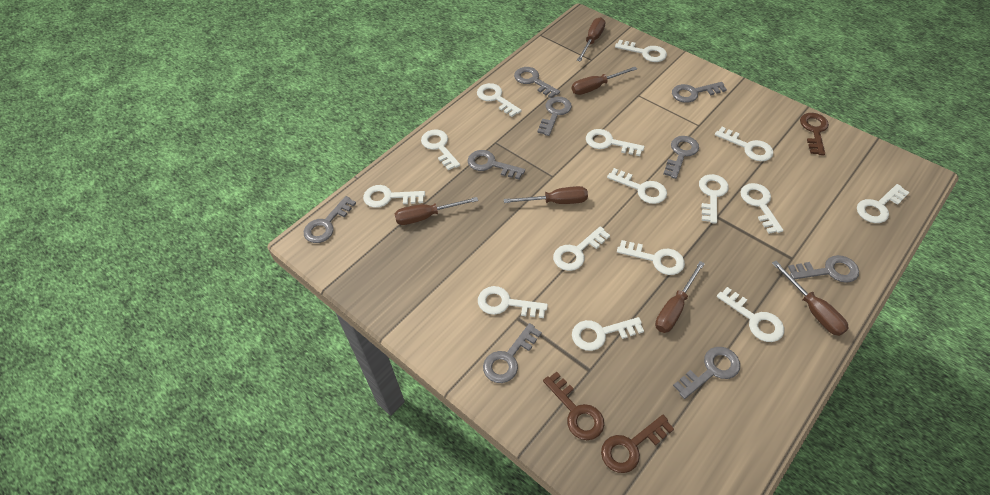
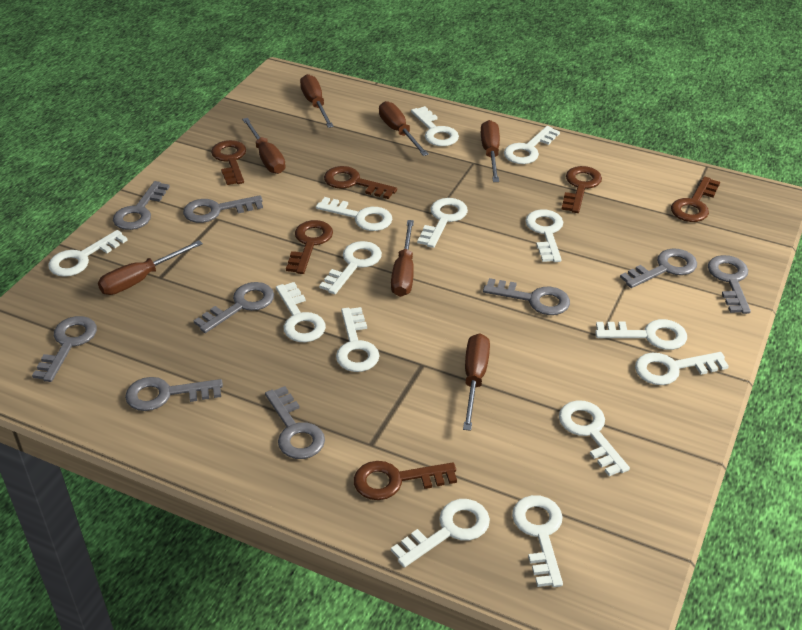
brown key: [543,372,604,440] [601,415,674,473] [800,113,829,155] = 3 -> [211,140,246,185] [286,220,333,274] [324,166,397,199] [354,461,457,500] [561,166,602,213] [671,177,720,222] = 6
brown screwdriver: [394,197,478,225] [504,186,588,204] [572,67,637,95] [577,17,605,62] [655,261,705,333] [772,261,849,336] = 6 -> [98,240,203,295] [242,118,285,174] [300,74,334,128] [379,101,429,156] [391,220,414,297] [463,333,490,431] [481,120,500,182] = 7
white key: [363,185,425,208] [421,129,460,170] [477,83,521,117] [478,286,548,318] [553,226,610,271] [572,317,644,351] [586,129,644,156] [607,168,667,204] [615,40,667,62] [617,240,685,275] [699,174,729,224] [715,127,773,161] [717,287,784,342] [740,183,783,234] [857,184,910,223] = 15 -> [48,230,128,277] [276,282,326,342] [316,197,392,231] [319,241,382,294] [336,307,380,372] [391,499,490,568] [411,106,459,146] [417,198,468,248] [504,126,560,164] [512,495,563,587] [525,209,563,262] [559,400,630,476] [595,319,687,350] [635,352,729,385] = 14

